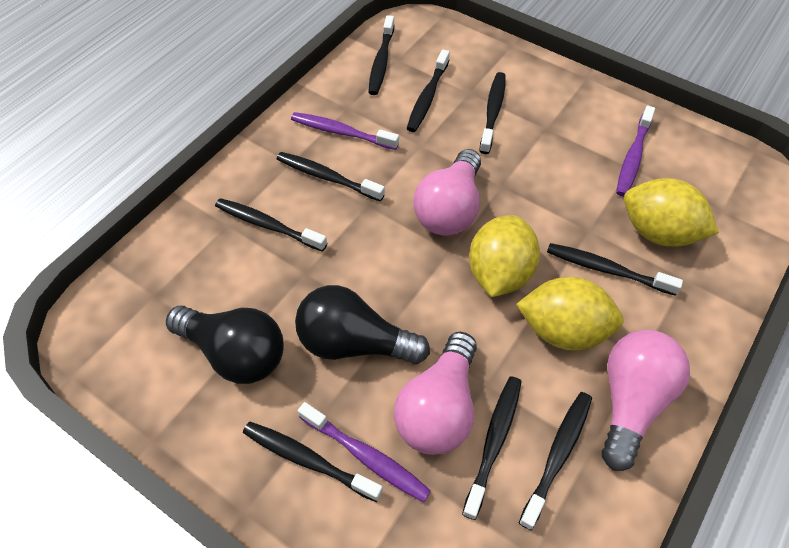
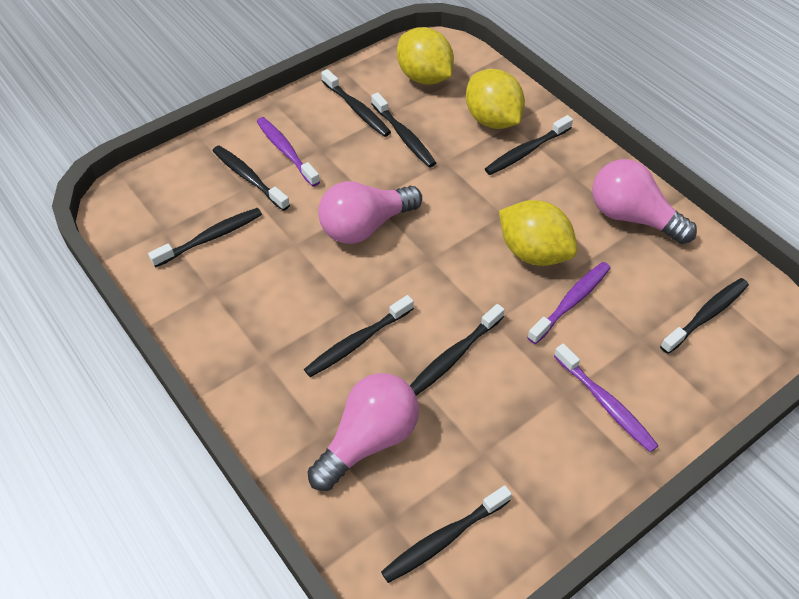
black light bulb: [166,306,283,384] [295,285,430,364] = 2 -> none = 0

